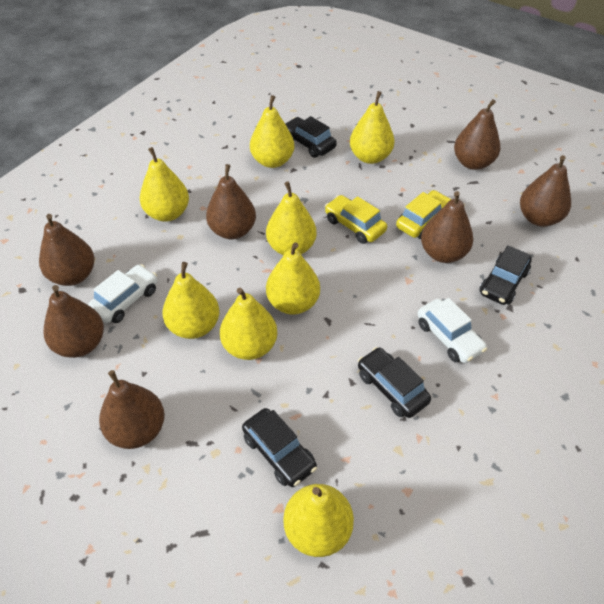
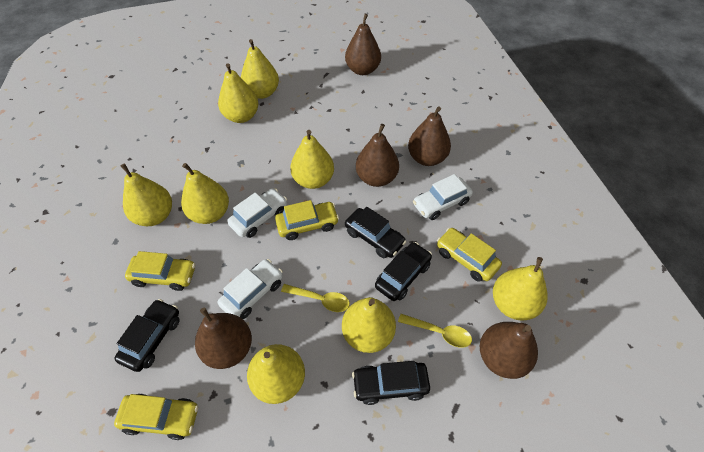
brown pear: [39,214,95,286] [44,285,104,358] [99,370,165,449] [206,164,256,239] [421,191,473,263] [454,99,500,170] [520,155,571,227] = 7 -> [195,308,252,369] [345,14,381,75] [356,124,399,187] [408,107,451,166] [480,322,538,379] = 5
white car: [88,264,157,323] [418,298,487,363] = 2 -> [218,259,283,319] [227,188,287,238] [413,174,473,220] = 3
yellow car: [325,195,387,244] [396,190,452,239] = 2 -> [114,394,198,440] [125,251,195,291] [275,200,339,240] [437,228,502,282] = 4
yellow spoon: none = 0 -> [281,284,350,312] [398,314,472,348] = 2

